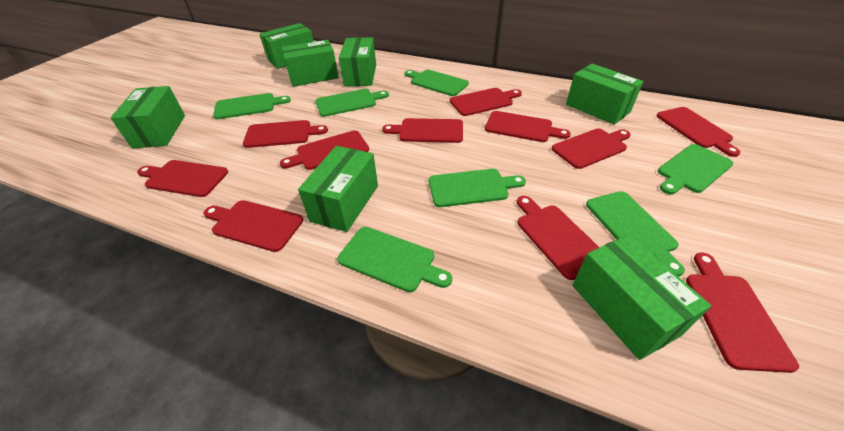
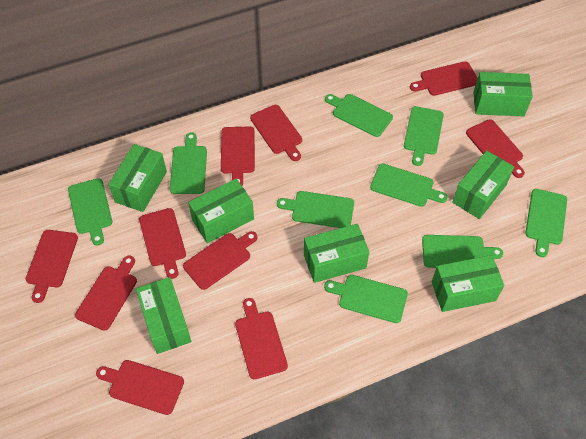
green cutting board: [213,93,291,119] [315,89,389,117] [337,227,452,292] [404,70,469,96] [429,169,526,207] [586,191,685,277] [658,144,734,195] = 7 -> [68,178,112,246] [170,132,207,194] [277,191,354,228] [324,275,408,323] [325,94,393,137] [370,164,447,207] [404,106,444,166] [422,235,503,268] [525,189,567,257] = 9
red cutting board: [137,160,228,197] [203,200,303,252] [243,120,328,148] [280,130,369,170] [382,118,463,143] [450,88,522,116] [485,111,571,142] [517,196,600,280] [552,128,631,169] [656,107,740,157] [686,252,799,373] = 11 -> [26,230,78,303] [75,255,137,331] [96,360,184,415] [139,208,186,279] [183,231,257,290] [221,127,255,185] [235,298,288,379] [250,105,302,161] [410,61,478,96] [466,119,525,178] = 10

